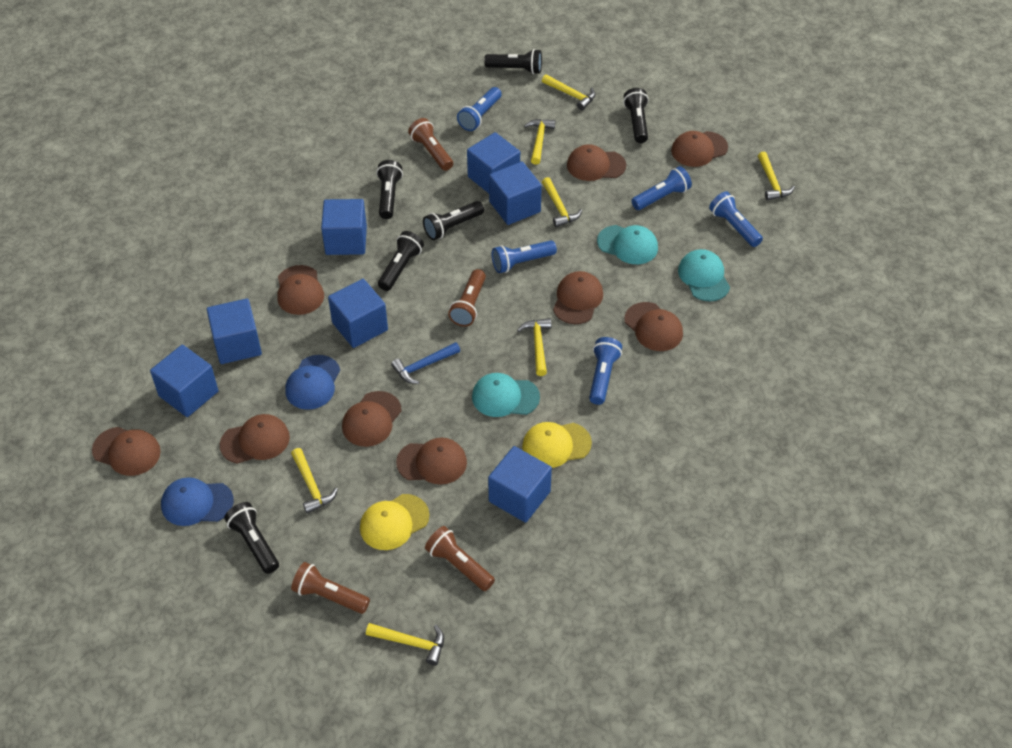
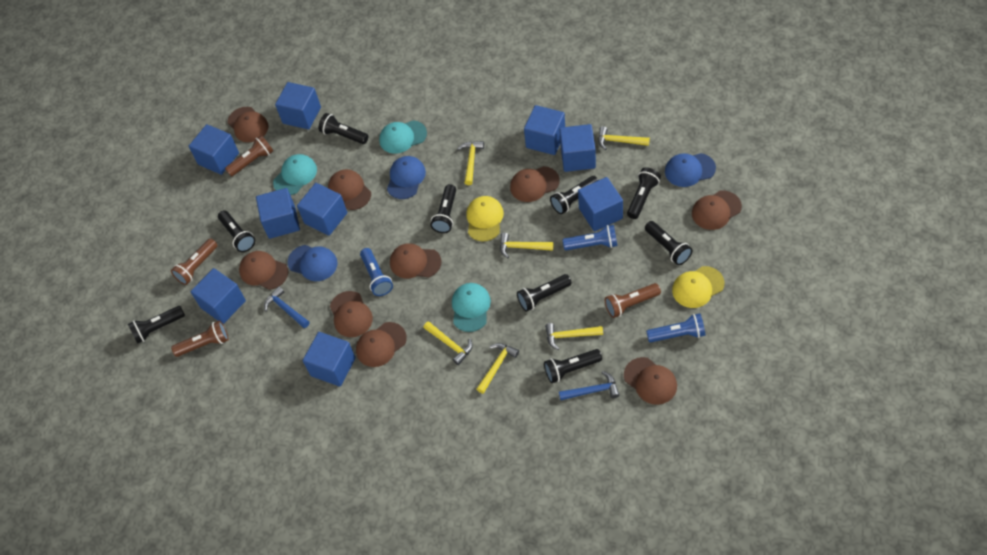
black flashlight: [224,502,279,574] [376,160,403,219] [378,231,424,291] [423,201,484,240] [484,49,542,74] [623,88,649,143] = 6 -> [128,306,185,344] [218,210,255,252] [319,113,368,144] [430,184,456,233] [517,274,572,312] [544,349,602,383] [550,176,598,214] [627,167,661,219] [645,221,693,265] = 9
blue cap: [161,477,234,526] [285,355,340,410] = 2 -> [287,245,338,281] [387,156,426,199] [665,153,716,187] = 3
blue cube: [150,345,218,417] [207,298,262,364] [321,199,367,255] [328,279,388,348] [467,132,520,193] [488,446,552,523] [489,162,542,225] = 7 -> [189,124,239,175] [190,268,246,324] [256,188,300,239] [275,82,321,129] [297,183,347,236] [303,332,356,387] [524,105,565,155] [559,124,596,172] [578,177,623,232] = 9
blue flashlight: [457,87,502,131] [492,240,557,273] [589,337,622,405] [631,166,692,210] [709,192,763,247] = 5 -> [360,248,393,296] [563,225,617,251] [646,313,705,343] = 3
blue hammer: [391,342,460,384] = 1 -> [264,286,309,328] [559,371,620,400] = 2
yellow hammer: [291,448,338,514] [366,623,444,666] [517,318,551,376] [524,119,555,165] [542,74,595,110] [542,177,582,227] [758,152,795,201] = 7 -> [423,321,473,365] [458,141,484,185] [477,343,519,394] [500,233,553,258] [545,323,603,350] [598,126,650,150] = 6

